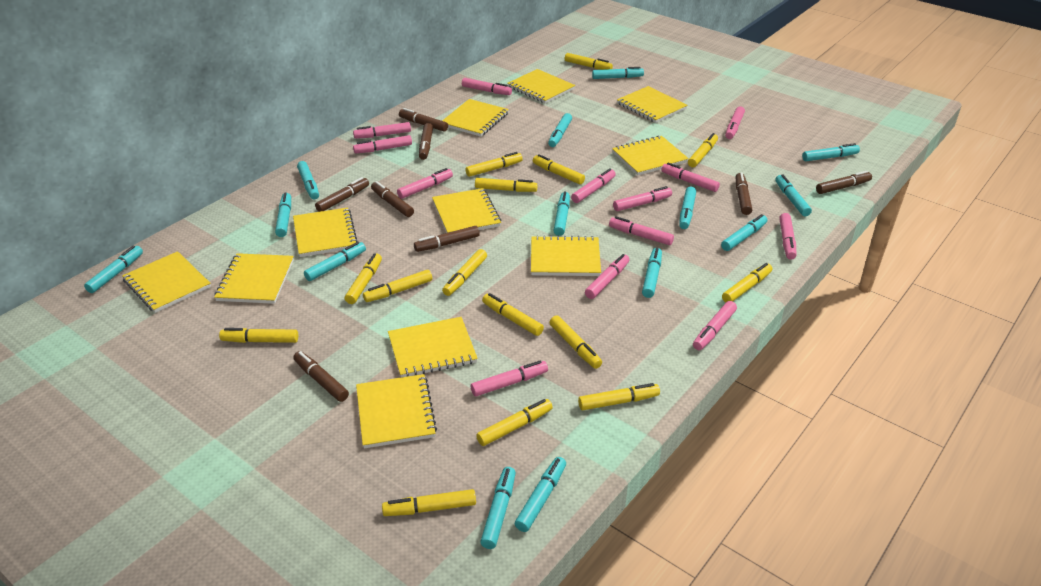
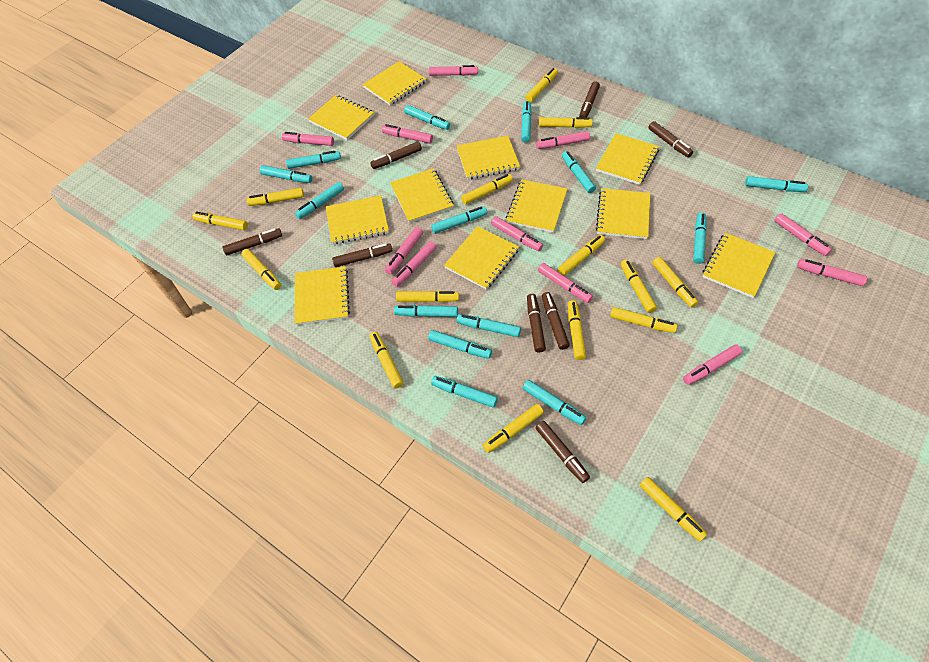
pink marker: [353,122,411,139] [353,135,412,153] [397,168,453,199] [462,78,512,95] [471,360,548,396] [571,168,616,203] [585,254,630,299] [609,216,674,245] [613,186,672,211] [661,163,720,192] [693,301,737,350] [725,106,745,139] [779,213,797,260] = 13 -> [282,132,334,146] [382,124,433,143] [385,227,423,275] [391,241,437,287] [429,65,478,76] [491,216,543,251] [536,131,590,149] [538,263,593,303] [683,344,742,385] [774,213,832,256] [797,259,867,286] = 11

